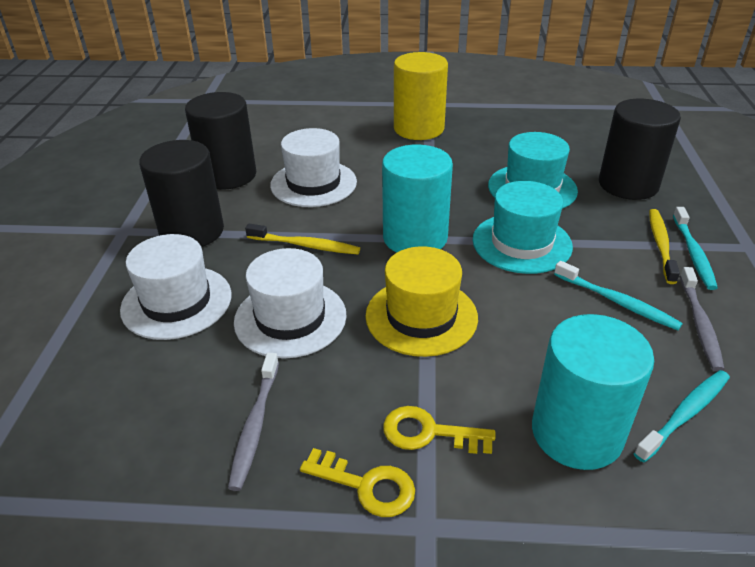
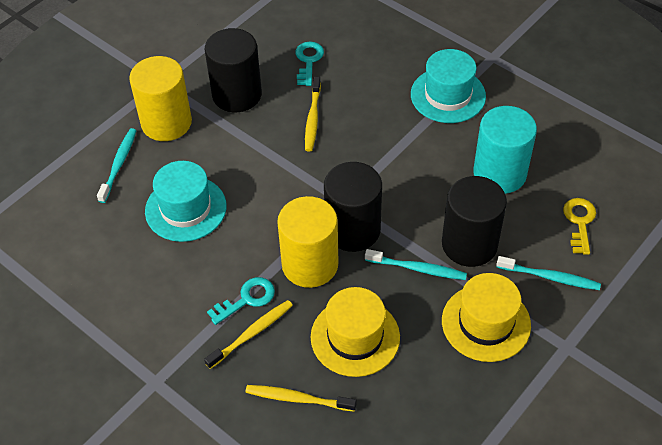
grey toothbrush: [228,353,279,491] [680,267,725,371] = 2 -> none = 0
turquoise cylinder: [382,145,453,253] [532,314,654,470] = 2 -> [473,106,537,194] = 1
turquoise key: none = 0 -> [207,277,275,325] [295,42,324,86] = 2
white hat: [120,234,231,340] [234,248,346,359] [270,128,357,207] = 3 -> none = 0
yellow cylinder: [394,52,448,140] = 1 -> [129,56,192,141] [277,196,338,288] = 2
yellow hat: [365,246,478,357] = 1 -> [311,287,400,377] [442,273,531,362] = 2
yellow key: [300,448,415,517] [383,406,495,454] = 2 -> [563,198,596,255] = 1
yellow toothbrush: [245,224,360,254] [649,209,680,284] = 2 -> [204,300,293,369] [245,385,356,412] [305,77,321,152] = 3

